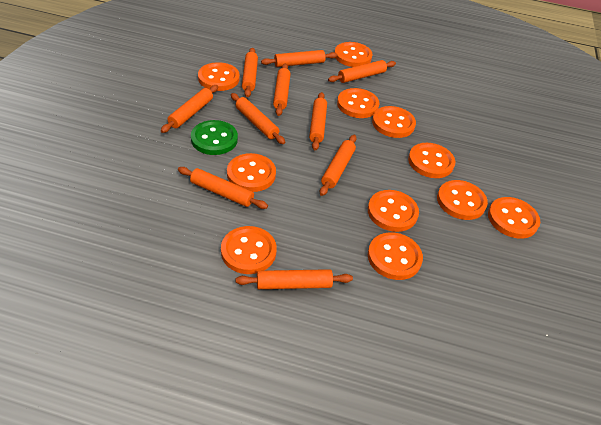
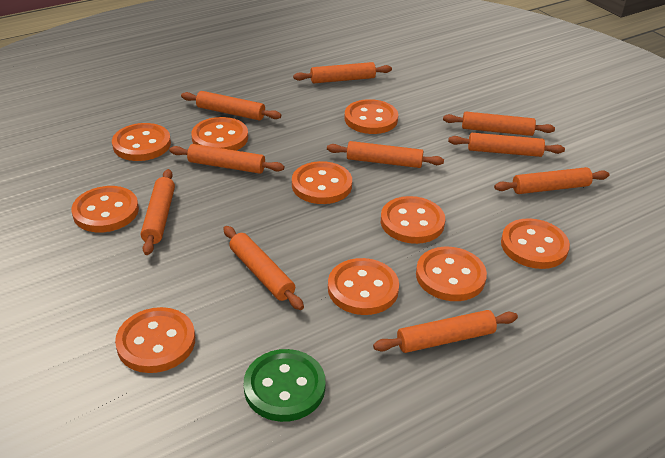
orange button: [198,62,240,91] [221,226,277,274] [227,153,276,192] [335,42,373,67] [337,88,379,118] [368,190,419,232] [368,232,423,280] [372,106,416,138] [408,143,455,178] [437,180,488,220] [488,197,540,239] = 11 -> [71,186,139,232] [112,123,171,161] [115,307,195,373] [191,117,248,151] [292,161,352,204] [328,258,399,315] [344,99,398,134] [381,196,445,244] [416,247,487,301] [501,218,570,269] = 10

